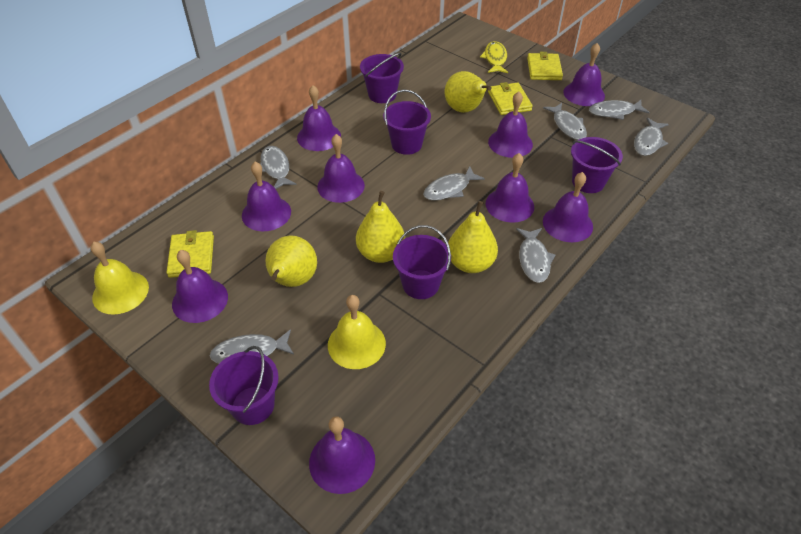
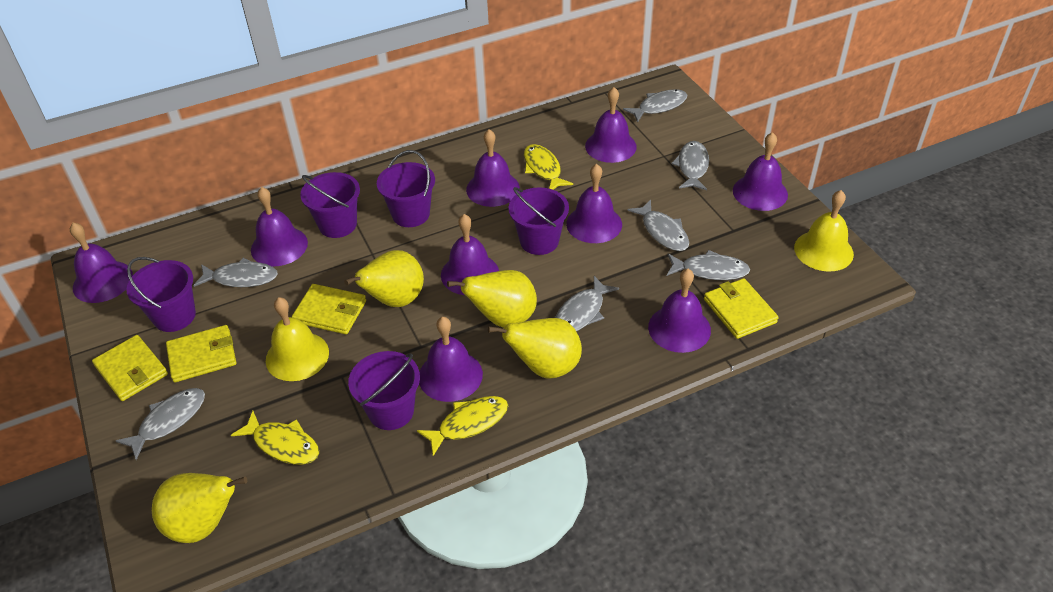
yellow fish: [480,41,508,73] = 1 -> [231,411,320,465] [417,396,508,456] [524,144,573,190] = 3
yellow wallet: [166,230,214,278] [488,82,533,115] [527,52,563,80] = 3 -> [92,335,168,401] [166,325,237,382] [292,284,366,334] [704,278,779,339] = 4

